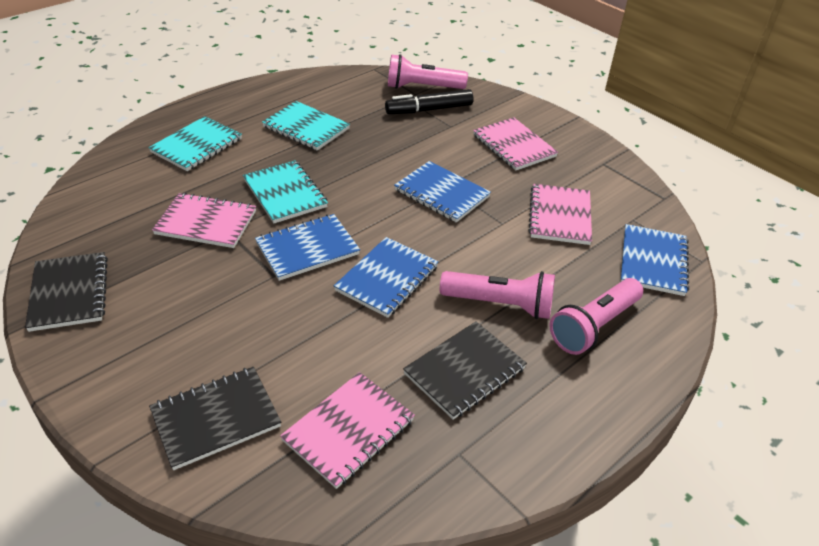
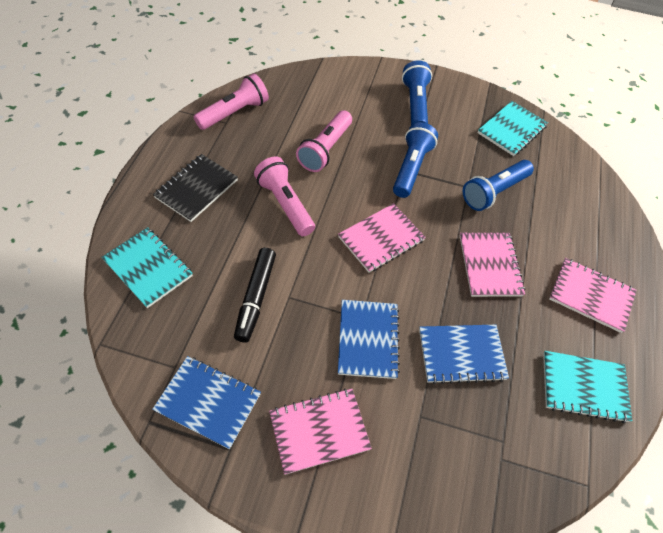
black notebook: [25,252,108,332] [149,367,281,470] [403,321,527,420] = 3 -> [153,154,238,222] = 1
blue flashlight: none = 0 -> [393,122,438,198] [402,60,432,125] [463,160,534,211] = 3
blue notebook: [255,214,360,281] [334,237,438,318] [394,161,491,223] [620,224,689,296] = 4 -> [152,356,261,449] [338,300,400,379] [419,325,509,384] = 3

